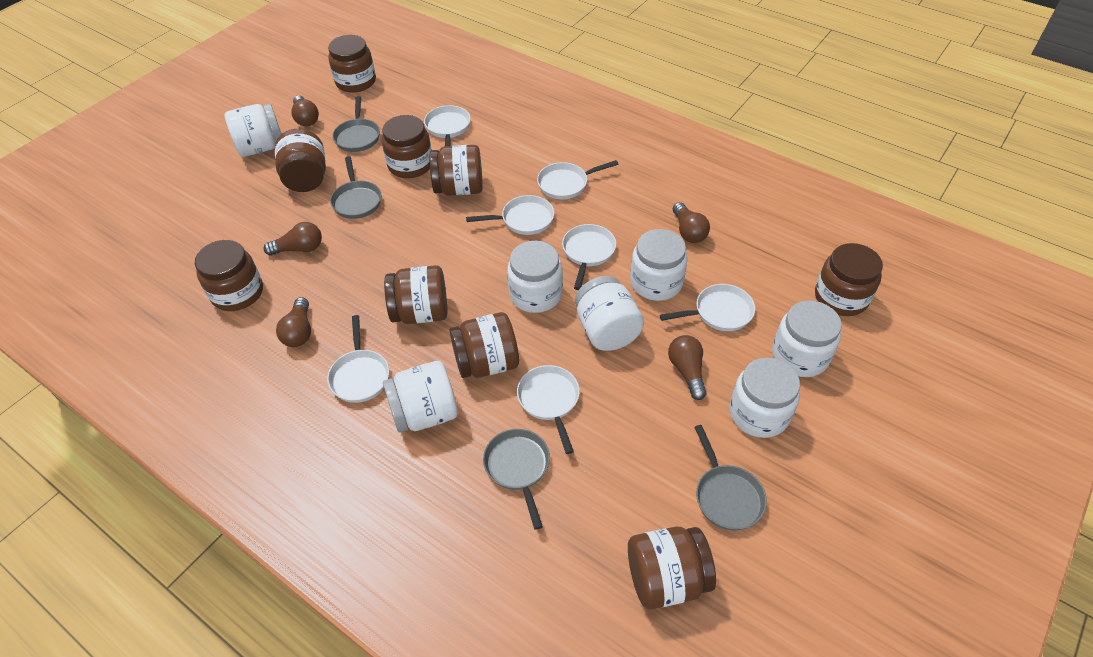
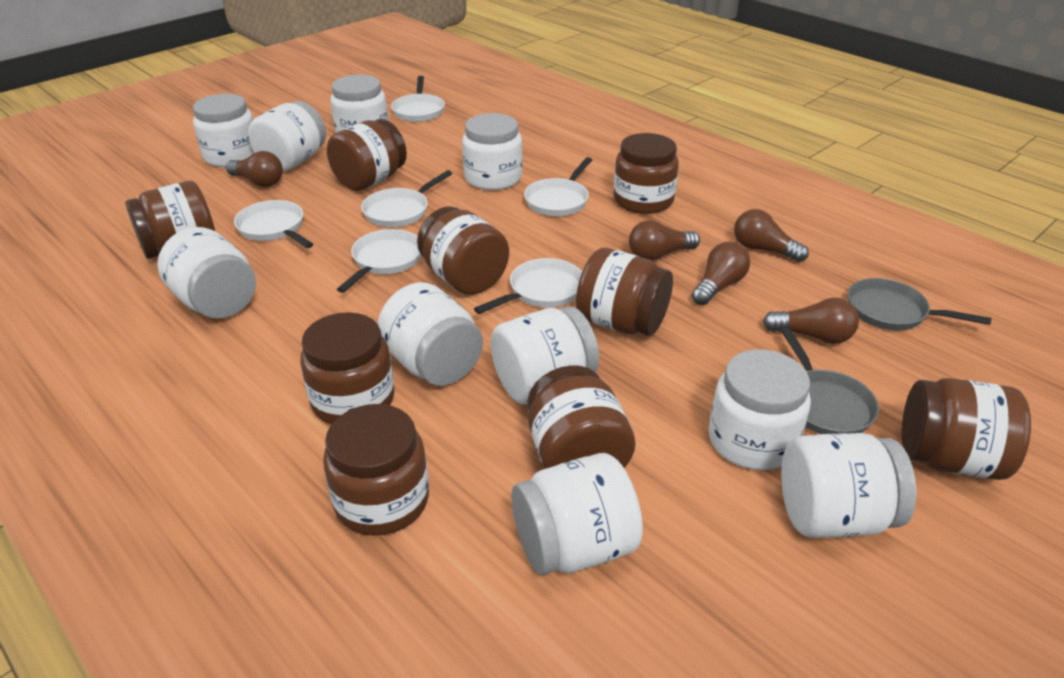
grey pan: [330,156,381,219] [332,96,380,152] [483,429,550,530] [694,425,767,530] = 4 -> [781,328,879,434] [848,278,991,330] = 2
white jar: [225,104,282,157] [383,361,458,433] [507,241,563,313] [575,276,644,351] [630,229,688,301] [730,357,800,438] [772,301,842,377] = 7 -> [157,227,256,319] [193,94,254,167] [248,101,326,172] [330,74,389,133] [377,282,483,386] [462,113,522,190] [491,306,599,405] [512,453,643,575] [709,350,811,470] [781,433,916,538] = 10
white pan: [327,315,389,403] [424,105,471,146] [466,195,554,235] [517,365,580,454] [537,160,618,199] [562,224,616,290] [660,284,755,331] = 7 -> [234,200,313,248] [337,229,421,293] [361,170,452,227] [391,76,445,122] [474,258,582,314] [524,157,592,216] = 6

